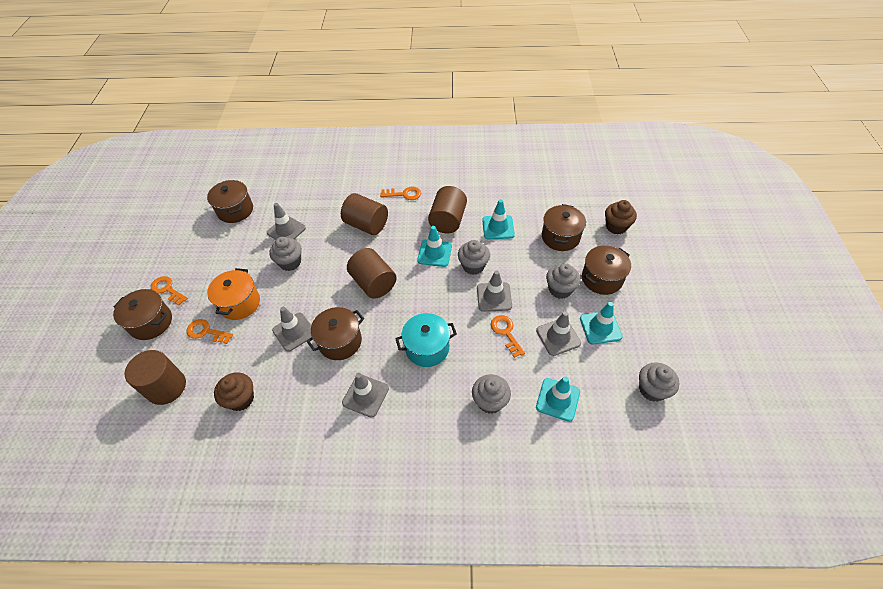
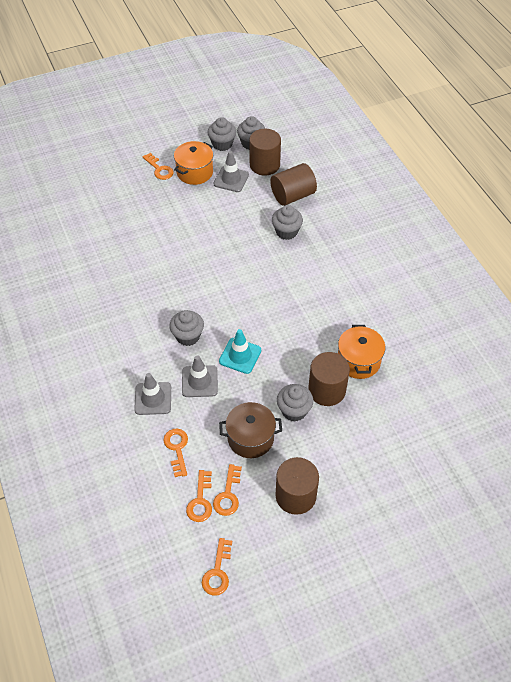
brown cupcake: [214,372,254,411] [605,200,637,235] = 2 -> none = 0
brown pot: [113,289,172,340] [207,180,253,223] [307,307,364,360] [542,204,586,251] [582,245,631,295] = 5 -> [219,402,282,458] = 1
grey traffic cone: [267,203,306,240] [272,307,312,352] [342,373,389,417] [477,270,512,312] [536,311,581,356] = 5 -> [134,373,171,415] [182,355,218,397] [213,151,249,192] = 3
orange key: [151,276,188,306] [187,319,233,344] [380,187,421,200] [491,315,525,358] = 4 -> [143,153,174,180] [163,429,188,477] [186,470,212,522] [202,538,232,596] [213,464,242,516] = 5
orange pot: [207,268,260,320] = 1 -> [174,141,213,185] [338,325,385,379] = 2
turquoise pot: [395,313,457,367] = 1 -> none = 0
turquoise traffic cone: [417,226,452,267] [482,199,515,239] [536,377,580,422] [580,302,623,344] = 4 -> [219,329,261,374] = 1

